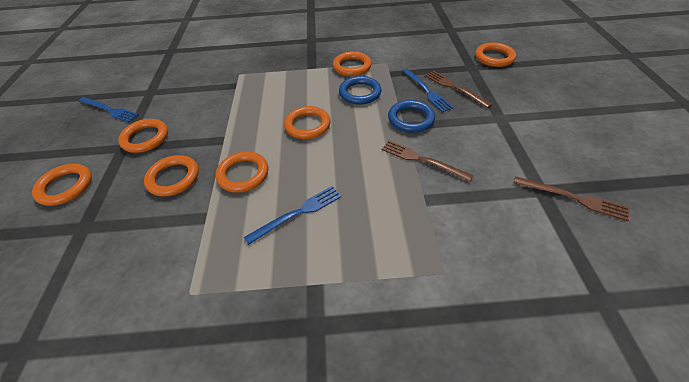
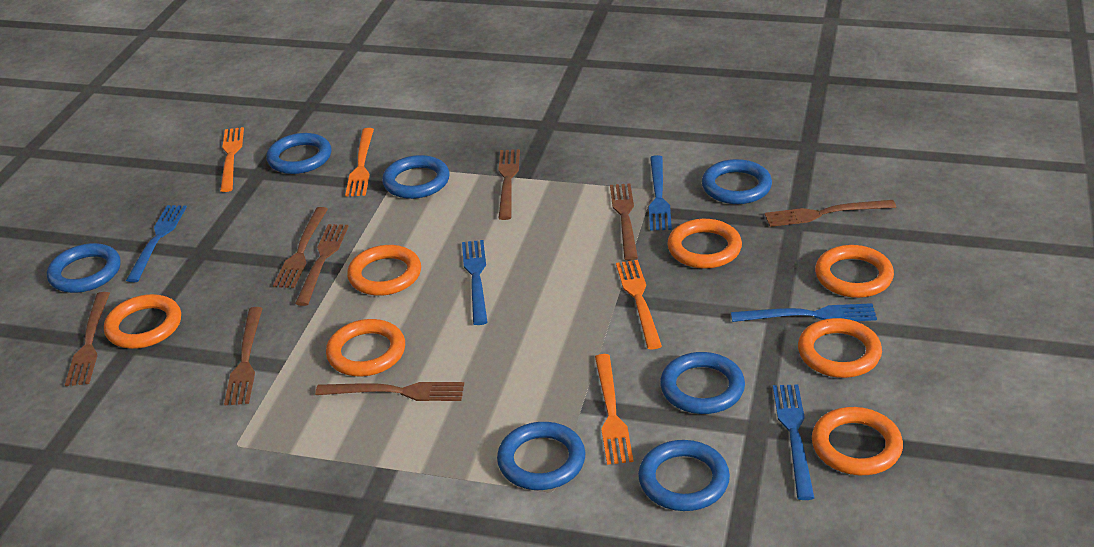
blue fork: [78,97,138,123] [244,186,341,245] [402,69,454,112] = 3 -> [126,205,187,282] [462,240,488,325] [649,155,672,231] [731,303,877,322] [773,385,814,500] = 5
blue ring: [339,76,381,105] [388,100,435,133] = 2 -> [47,243,121,293] [266,133,331,174] [382,155,449,199] [497,422,586,490] [638,440,730,511] [660,352,745,414] [702,159,772,204] = 7
brown fork: [382,140,474,182] [425,71,492,108] [514,176,629,221] = 3 -> [65,292,110,386] [224,307,263,405] [273,207,328,288] [295,224,349,306] [315,382,464,401] [498,149,520,220] [610,183,638,260] [765,200,896,227] = 8
orange fork: none = 0 -> [220,127,244,192] [345,128,374,197] [595,354,633,465] [616,260,662,349] = 4

